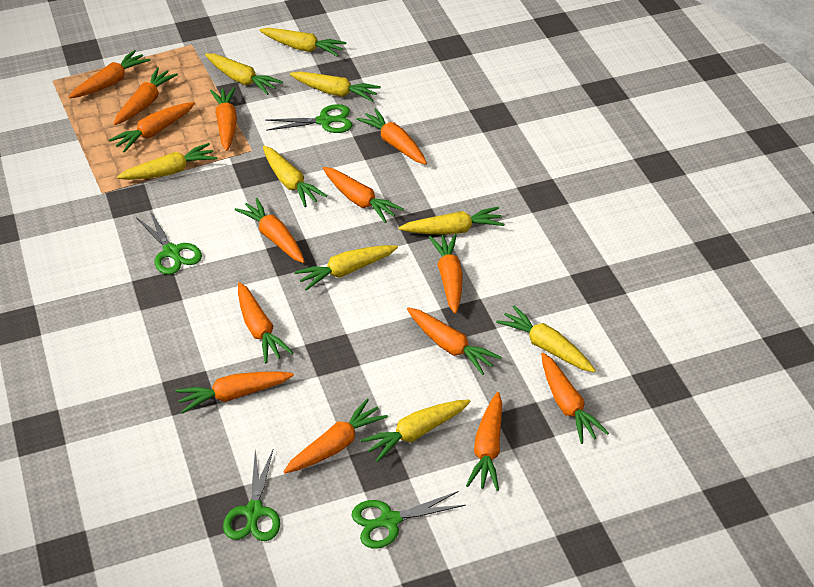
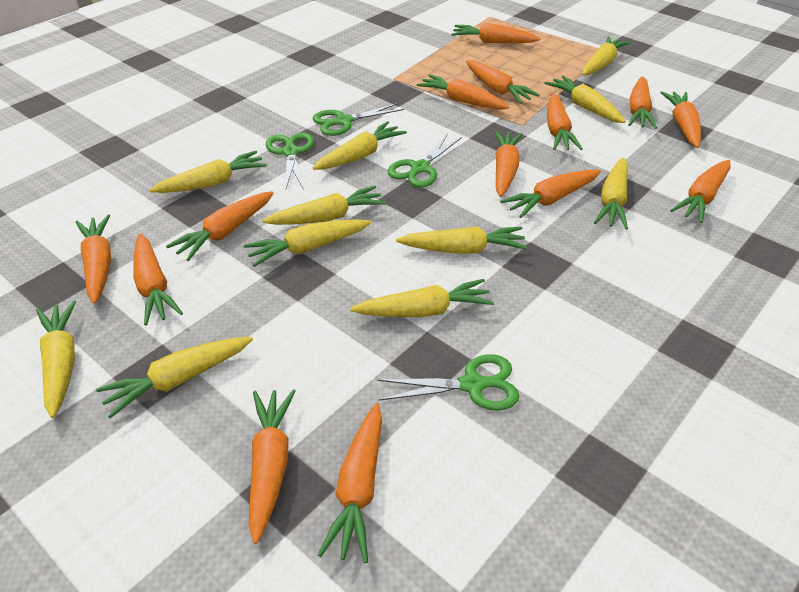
yellow carrot: [117,143,217,180] [205,53,283,95] [259,28,346,57] [263,146,327,207] [290,71,381,102] [294,245,398,291] [361,400,471,462] [399,207,504,235] [496,306,596,372] = 9 -> [36,300,76,418] [96,337,253,418] [149,151,267,193] [244,219,371,267] [262,186,386,225] [312,121,407,170] [350,279,494,317] [396,227,528,254] [545,76,626,123] [582,36,630,76] [594,158,628,230] = 11

